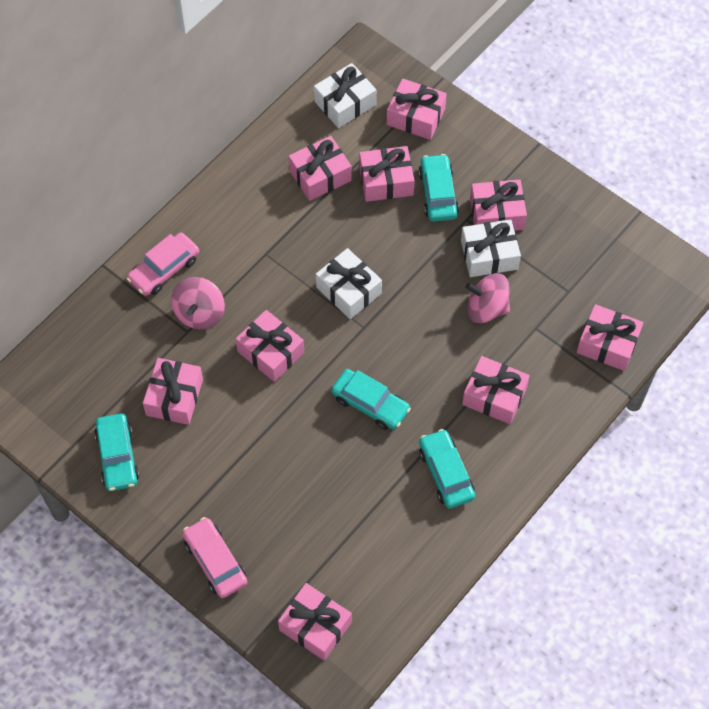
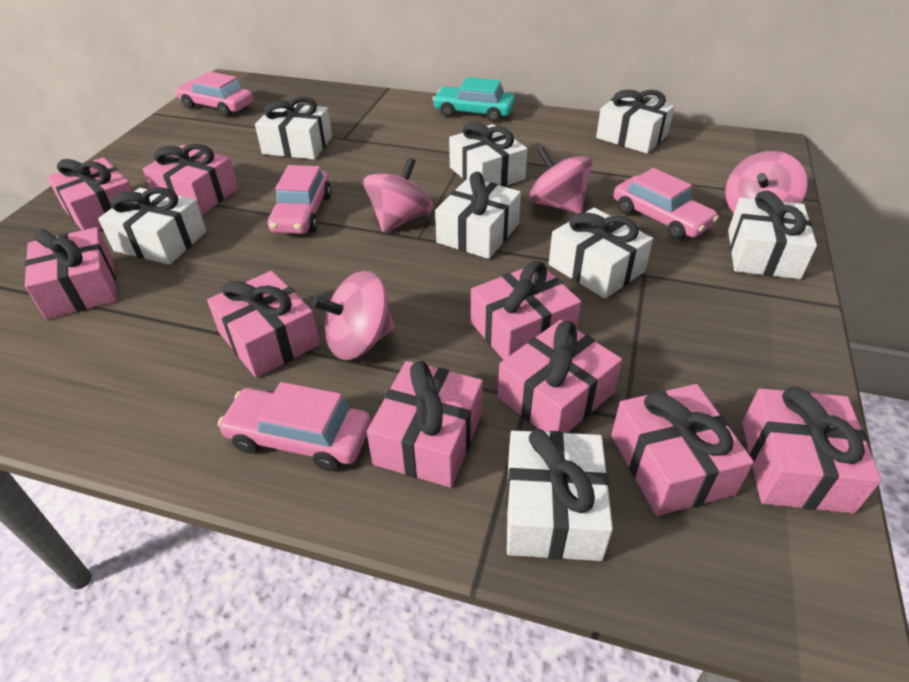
pink car: [127,233,199,296] [182,517,247,598] = 2 -> [176,71,253,117] [218,382,371,471] [268,165,331,234] [614,168,719,240] = 4
pink spinning top: [171,277,225,330] [466,273,510,324] = 2 -> [311,271,395,360] [363,158,433,233] [529,146,592,214] [725,151,808,213] = 4
turquoise car: [94,413,139,491] [331,369,411,430] [419,154,459,222] [419,429,475,509] = 4 -> [432,77,515,122] = 1
white gift: [314,63,376,128] [316,248,382,319] [461,219,521,277] = 3 -> [98,187,207,265] [255,96,332,160] [435,172,521,259] [449,122,527,187] [506,429,613,561] [549,208,653,299] [596,90,675,154] [728,191,817,279] = 8

